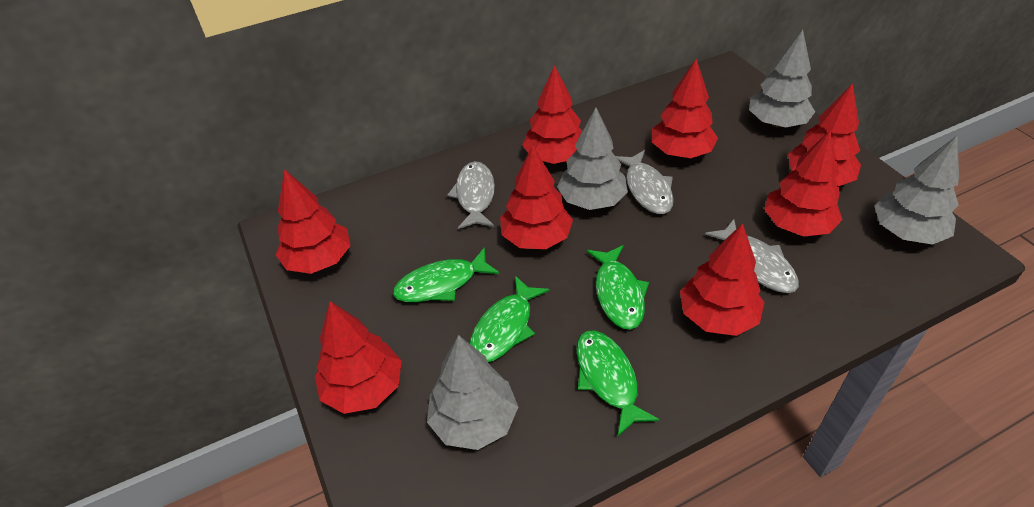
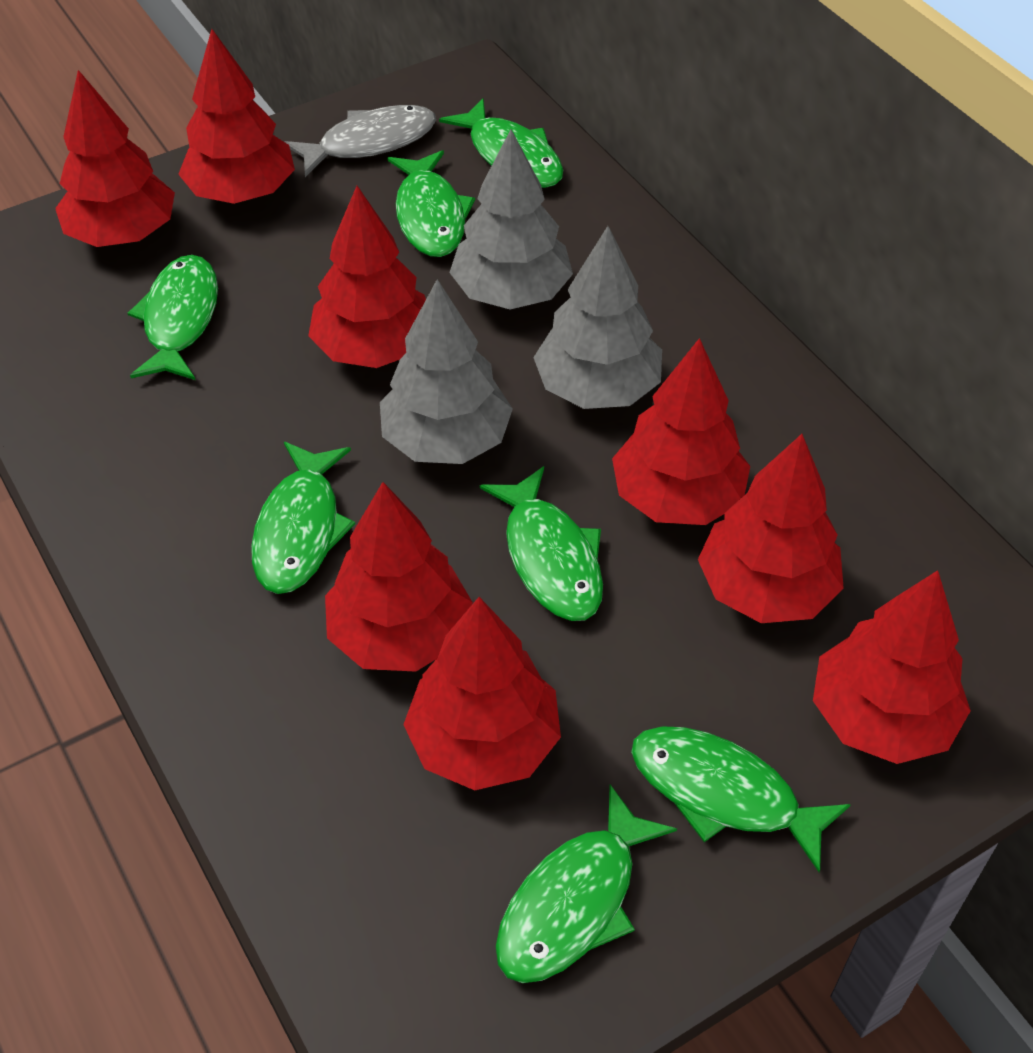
green fish: [393,247,500,302] [470,276,550,362] [576,330,660,437] [587,245,649,330] = 4 -> [128,255,218,380] [251,442,355,594] [387,150,475,257] [439,98,563,188] [480,466,603,621] [496,785,677,983] [631,727,851,872] = 7
grey fish: [447,161,495,229] [615,150,674,214] [705,219,799,293] = 3 -> [285,105,436,177] = 1
grey tree: [427,335,518,450] [557,108,628,210] [749,30,815,127] [875,136,959,245] = 4 -> [380,279,513,464] [449,129,573,309] [533,226,662,409] = 3

